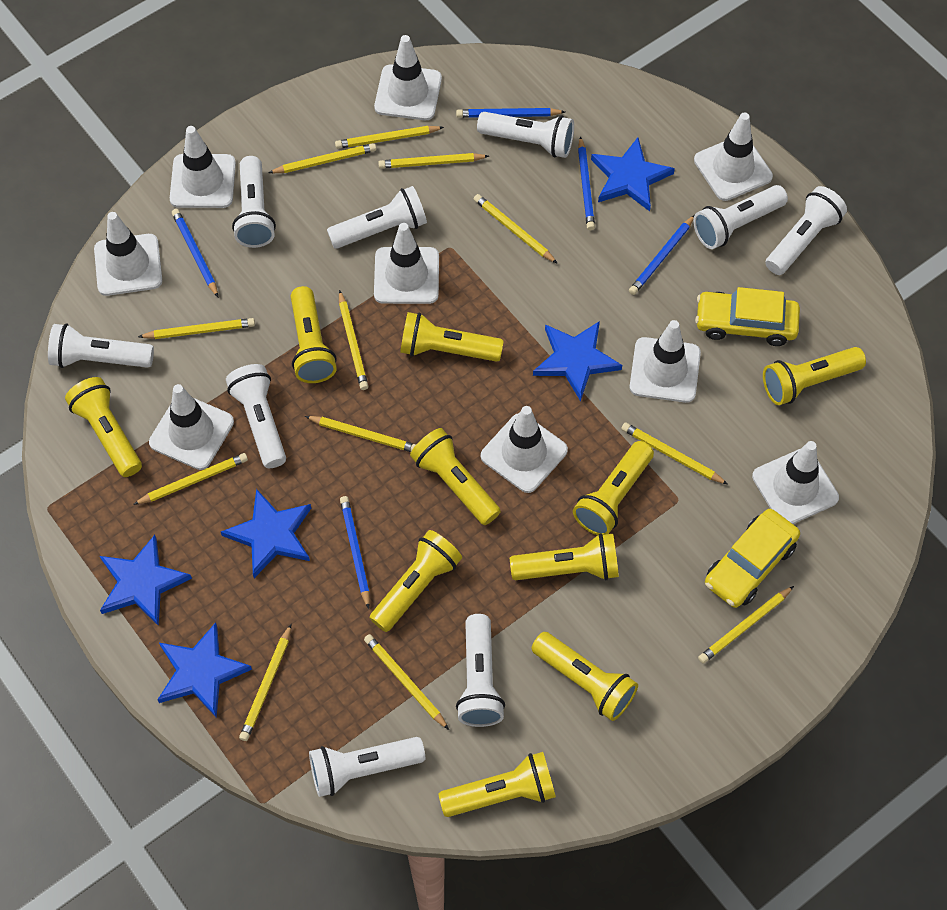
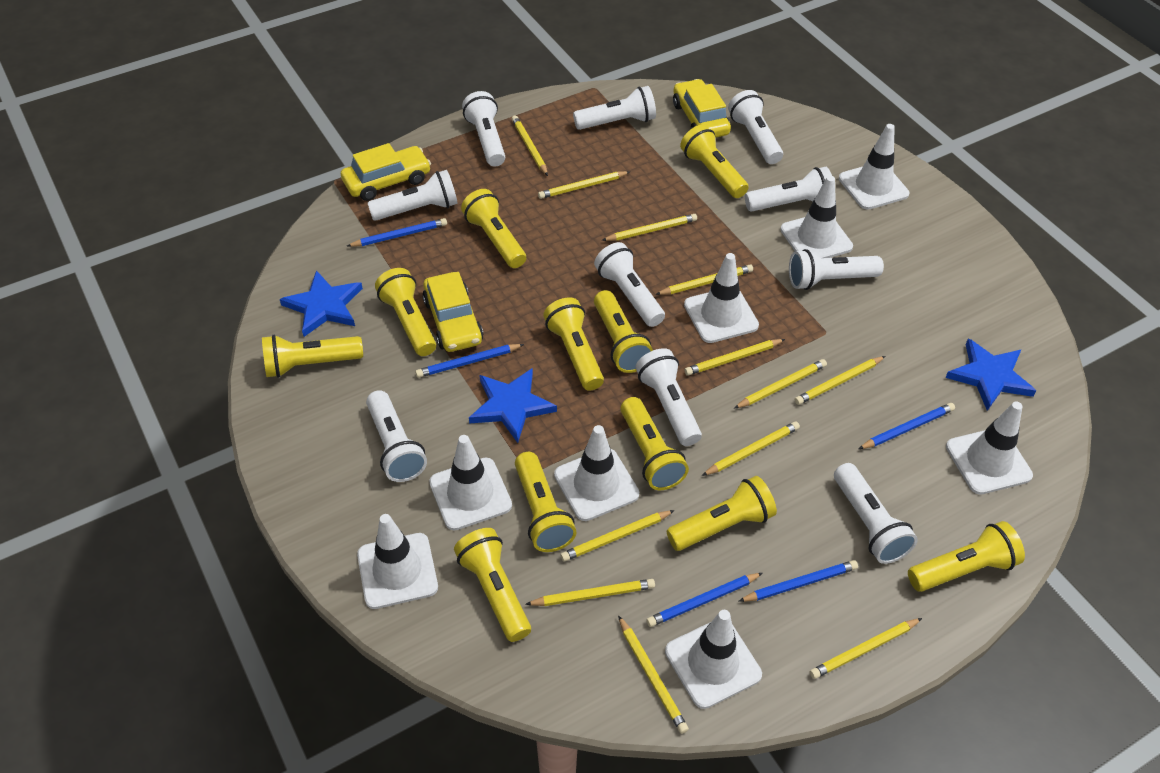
blue star: [100,535,192,626] [157,622,252,718] [221,489,311,578] [533,321,622,401] [591,137,675,211] = 5 -> [280,270,363,337] [469,368,557,443] [945,338,1036,411] = 3
white flashlight: [48,323,154,368] [226,364,286,468] [232,156,276,248] [309,737,425,797] [327,186,427,249] [456,614,505,727] [477,112,574,158] [693,185,788,249] [765,186,847,275] = 9 -> [366,390,427,482] [368,170,458,221] [462,91,505,166] [573,86,656,130] [594,242,665,327] [636,348,702,446] [728,90,783,164] [745,167,832,212] [789,249,884,290] [834,463,918,564] = 10
white traffic cone: [94,212,162,296] [149,384,234,470] [170,126,236,208] [374,35,442,120] [374,223,439,304] [481,406,568,493] [629,320,701,403] [694,112,773,201] [752,441,839,524] = 9 -> [357,514,438,609] [429,435,512,530] [554,425,639,521] [665,610,762,709] [684,253,759,343] [780,176,853,258] [839,124,909,210] [946,402,1033,495] = 8
yellow car: [695,287,800,346] [705,509,800,608] = 2 -> [341,143,431,201] [422,272,483,352] [673,79,731,138] = 3
yellow flashlight: [65,377,142,477] [291,286,336,383] [369,530,462,632] [400,312,503,362] [410,428,501,525] [438,752,556,817] [510,533,619,581] [531,632,638,721] [573,441,654,535] [763,347,866,405] = 10 -> [262,334,363,378] [375,268,436,356] [454,528,531,642] [461,189,526,268] [515,452,576,552] [543,297,604,391] [594,290,653,373] [620,397,689,490] [667,476,777,551] [680,125,749,198] [908,521,1025,592] = 11

